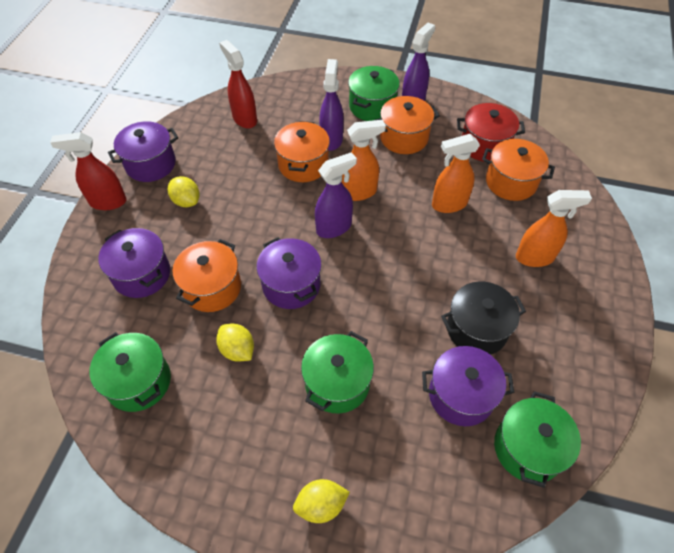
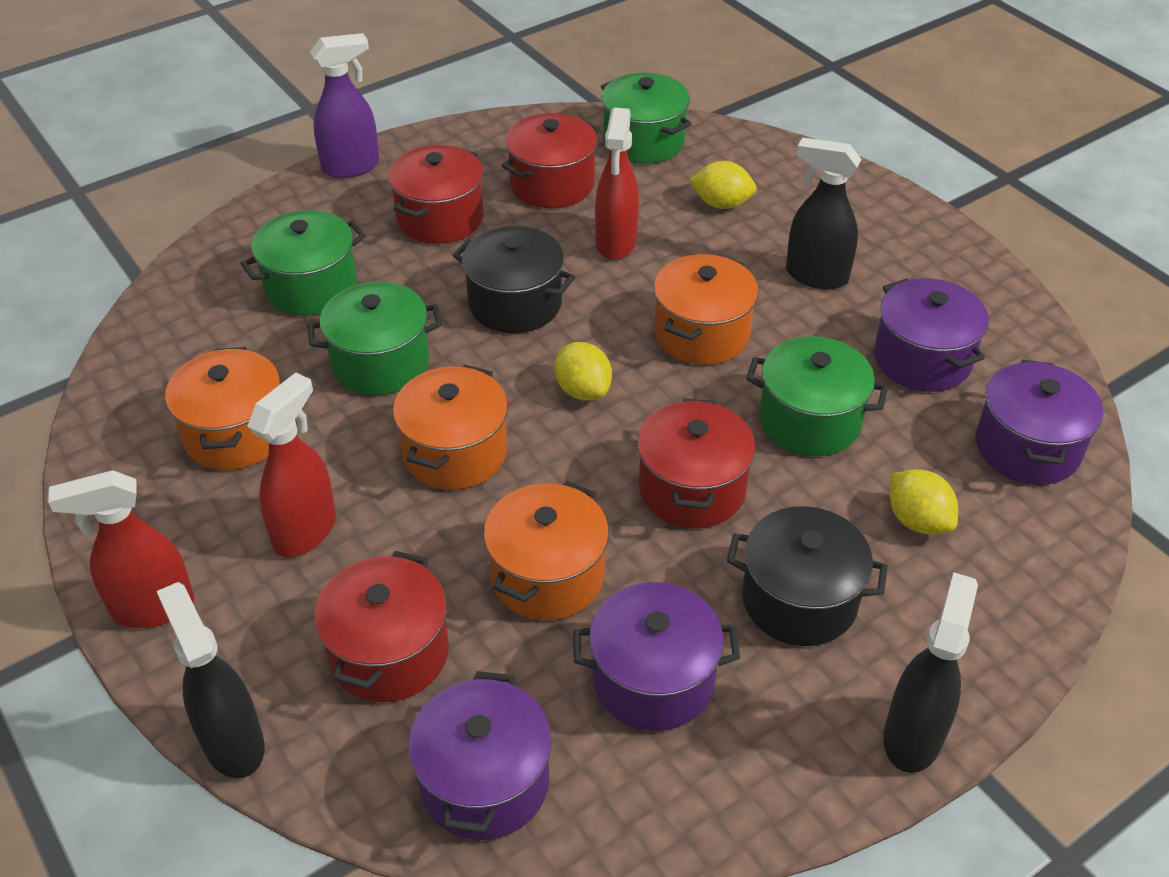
black pot: [441,282,526,355] = 1 -> [453,226,575,333] [727,506,888,646] = 2
black spray bottle: none = 0 -> [157,582,265,778] [786,137,862,289] [883,572,978,773] = 3
orange spray bottle: [341,120,386,201] [432,134,480,213] [516,190,592,267] = 3 -> none = 0
purple spray bottle: [315,152,357,238] [319,59,344,151] [402,22,435,101] = 3 -> [310,33,379,178] = 1
red pot: [457,103,525,162] = 1 -> [314,551,449,702] [388,145,484,244] [501,113,600,208] [637,398,756,528] = 4
red spray bottle: [50,132,126,210] [219,40,257,129] = 2 -> [48,470,195,628] [247,372,336,557] [595,107,639,260] = 3

